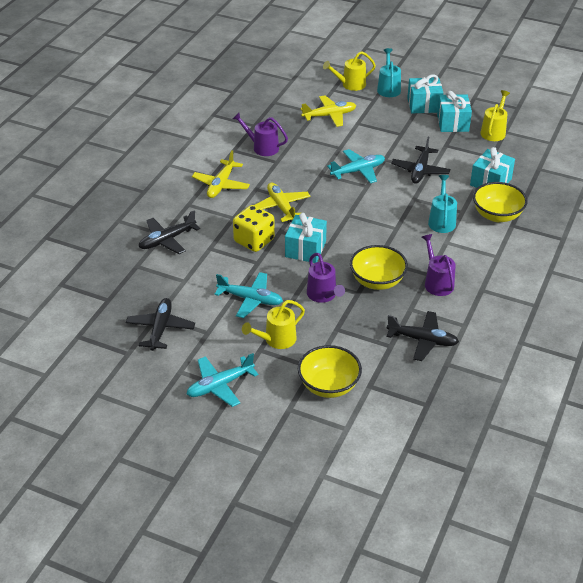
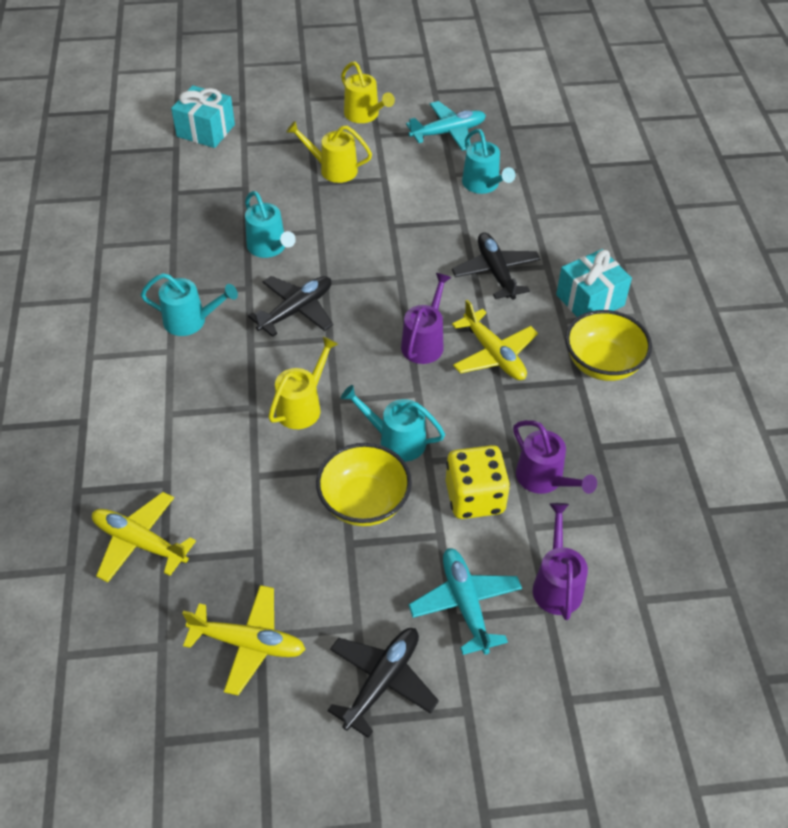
black plane: [126,298,195,351] [139,210,200,254] [387,311,459,361] [391,137,451,184] = 4 -> [248,276,333,337] [327,628,439,738] [452,232,540,300] = 3
turquoise gift: [285,213,327,263] [407,75,443,113] [437,91,472,132] [470,147,515,188] = 4 -> [171,85,235,148] [556,249,632,317] = 2
turquoise plane: [187,353,259,407] [214,272,283,318] [327,149,385,183] = 3 -> [406,101,486,151] [409,548,522,655] = 2
turquoise watering can: [377,48,401,97] [428,175,457,233] = 2 -> [141,273,238,336] [245,191,296,258] [341,385,445,462] [462,129,515,194] = 4
yellow bowl: [298,345,362,398] [350,245,408,290] [473,182,528,222] = 3 -> [316,443,412,526] [565,310,652,381] = 2

